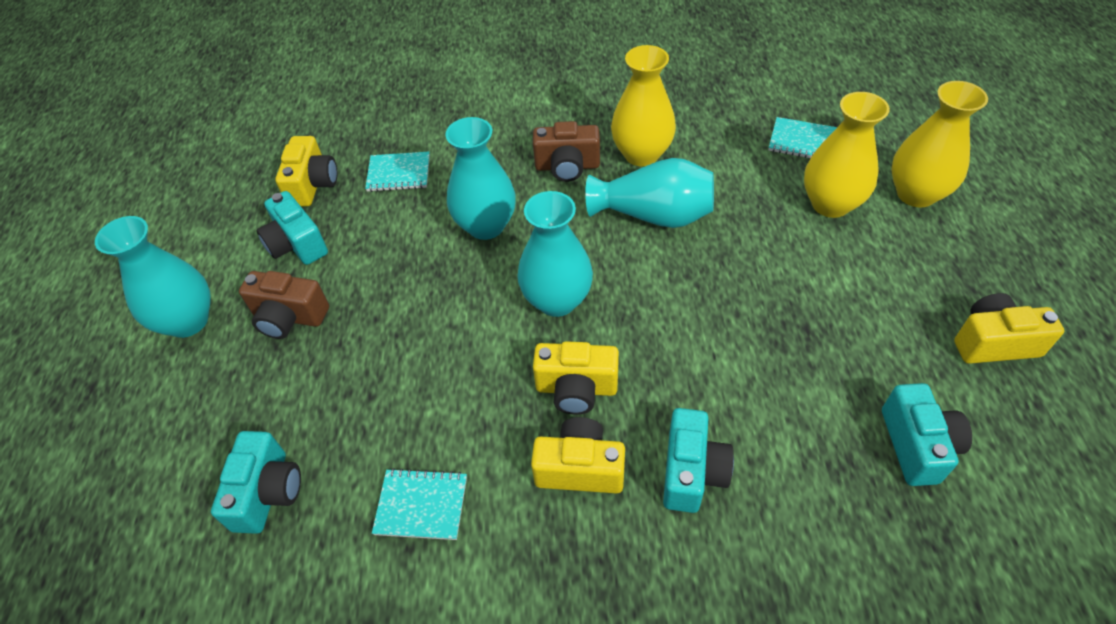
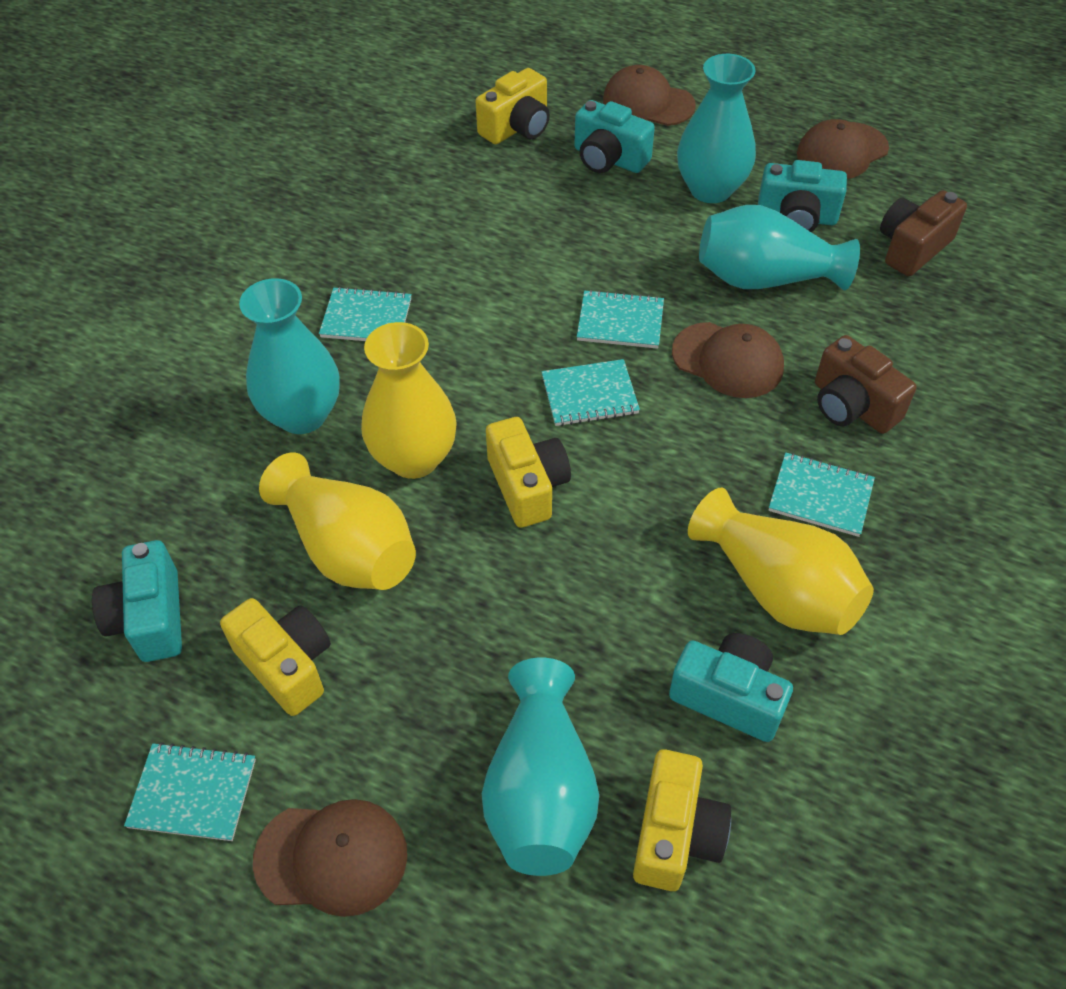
brown cap: none = 0 -> [253,799,407,917] [603,65,696,126] [672,322,784,398] [797,119,889,179] = 4
turquoise notebook: [365,151,430,192] [372,468,467,540] [769,117,837,158] = 3 -> [124,742,256,841] [319,286,412,341] [542,359,640,426] [577,290,664,349] [769,453,875,537] = 5

